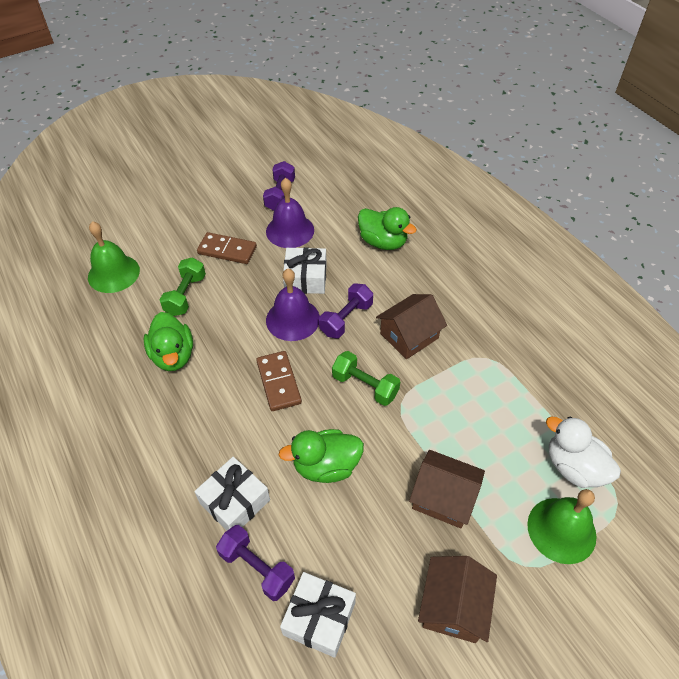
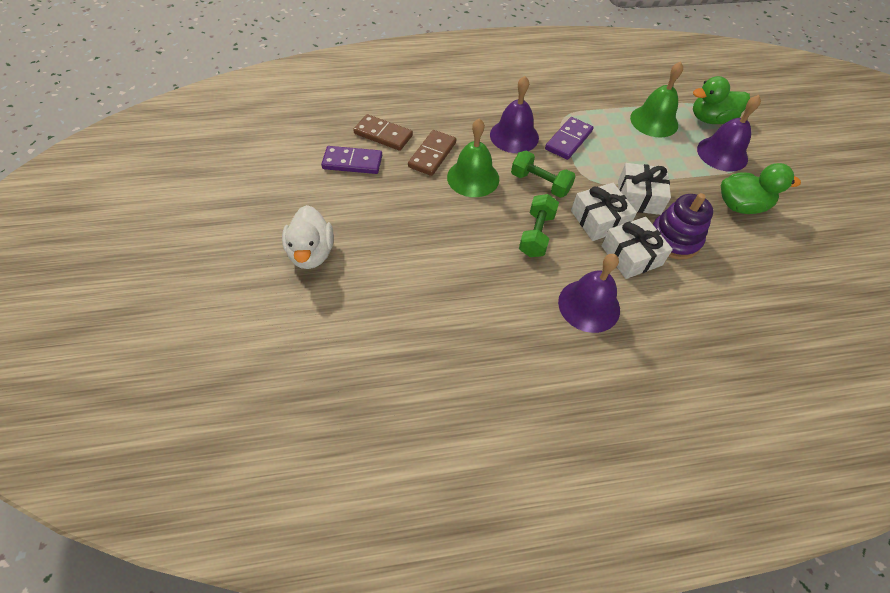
brown house: [376,294,447,359] [409,450,485,528] [418,556,497,643] = 3 -> none = 0
green duck: [144,312,193,371] [279,429,364,483] [358,207,417,250] = 3 -> [693,76,750,124] [721,163,801,214] = 2
purple bell: [266,178,314,248] [266,269,320,341] = 2 -> [490,76,539,153] [558,254,620,333] [697,95,761,172] = 3
purple domino: none = 0 -> [321,146,382,174] [545,117,593,160] = 2
purple dumbbell: [216,525,295,601] [263,161,295,211] [319,284,373,338] = 3 -> none = 0
purple stacking toy: none = 0 -> [653,193,714,259] = 1

